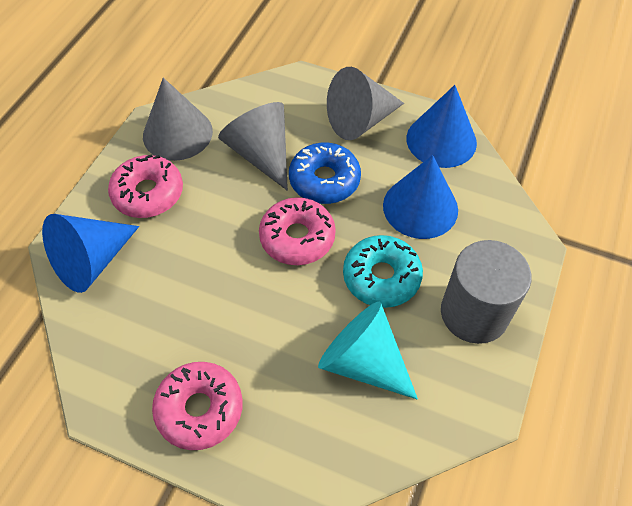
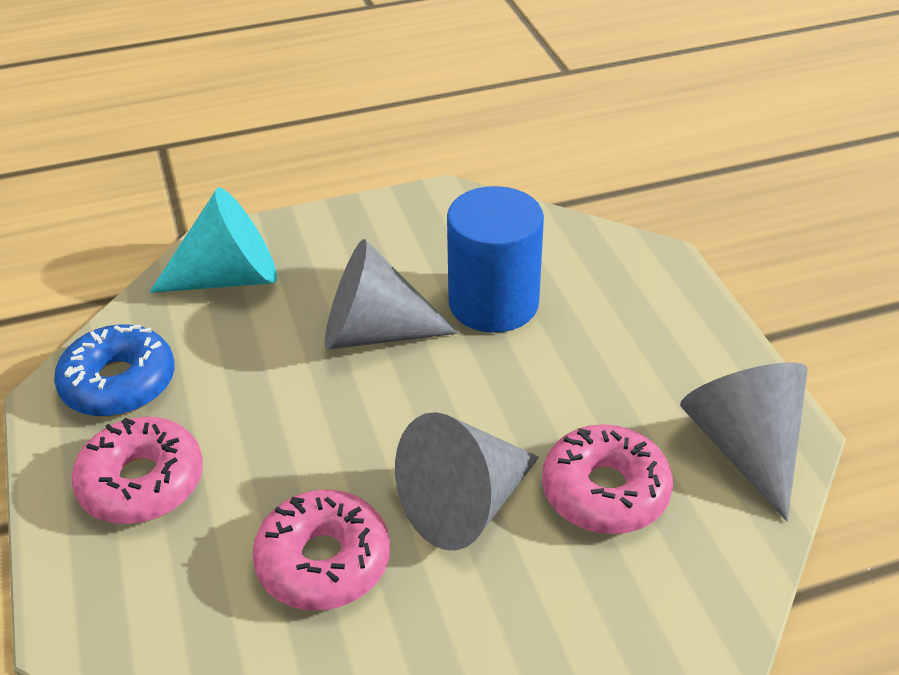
blue cone: [42,214,139,293] [383,155,458,239] [407,85,477,168] = 3 -> none = 0
blue cylinder: none = 0 -> [447,186,544,333] = 1
grey cylinder: [441,240,532,344] = 1 -> none = 0
turquoise donut: [343,235,423,308] = 1 -> none = 0

